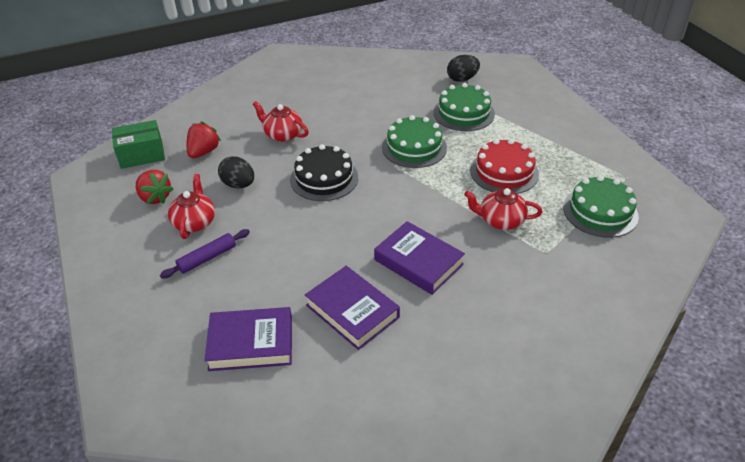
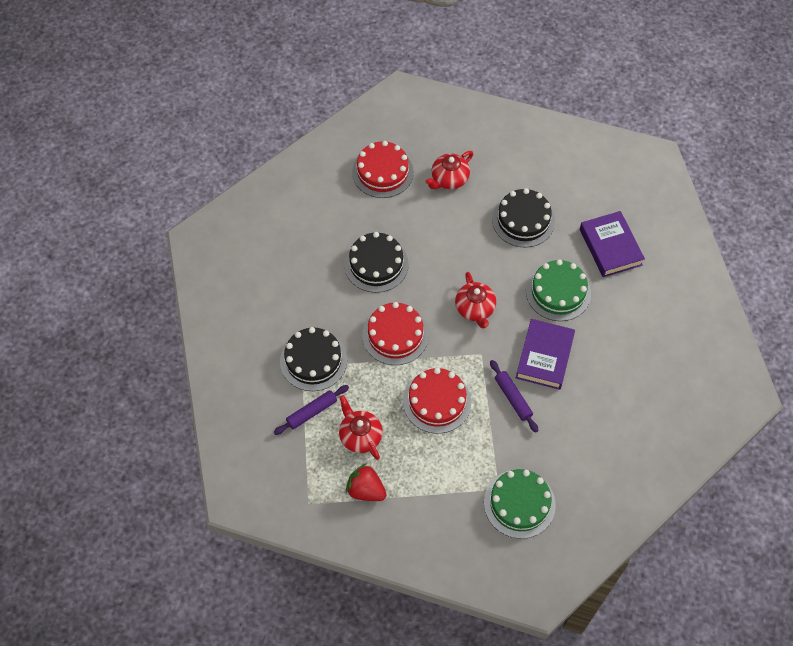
black cake: [290,144,358,201] = 1 -> [280,327,347,391] [344,232,409,293] [492,188,555,248] = 3
black egg: [218,156,254,189] [447,55,480,82] = 2 -> none = 0
green box: [112,120,165,169] = 1 -> none = 0
green cake: [382,115,447,168] [433,83,495,131] [563,175,639,238] = 3 -> [484,469,556,539] [526,259,591,321] = 2
purple book: [204,307,292,371] [305,266,400,350] [374,221,465,295] = 3 -> [516,319,575,390] [580,211,645,277] = 2
purple rolling pin: [160,229,250,279] = 1 -> [274,385,349,435] [490,360,538,432] = 2
red cake: [470,139,539,194] = 1 -> [352,141,414,198] [362,302,429,365] [403,368,471,434] = 3
red strawberry: [136,170,174,204] [187,122,221,158] = 2 -> [346,464,387,501] = 1

